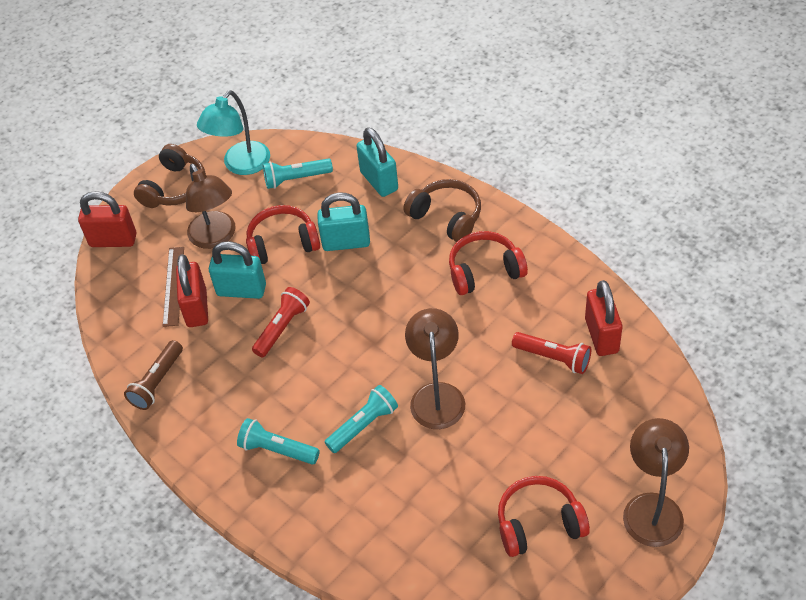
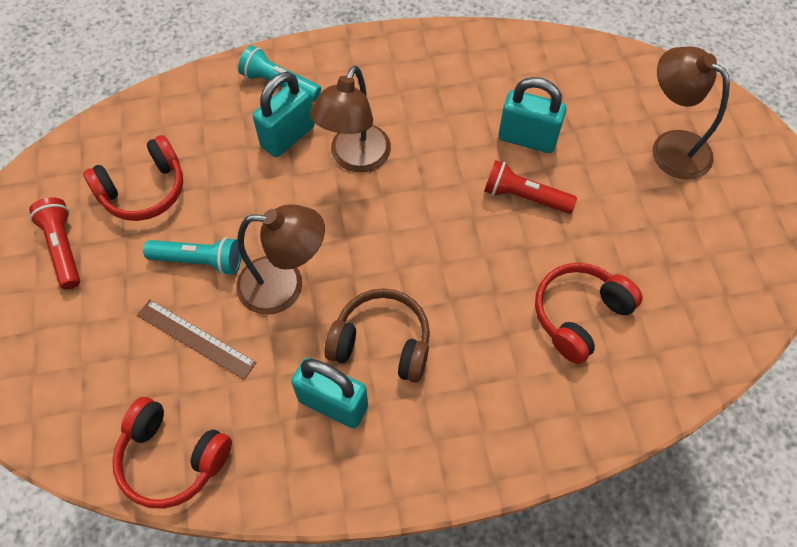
brown flashlight: [124,340,183,410] = 1 -> none = 0
brown headphones: [134,144,206,208] [403,179,481,242] = 2 -> [324,288,430,383] = 1
red padlock: [78,191,136,247] [176,254,208,327] [585,280,622,356] = 3 -> none = 0
turquoise flashlight: [237,418,320,464] [263,158,333,189] [325,385,398,453] = 3 -> [143,237,241,275] [238,45,321,101] = 2
turquoise lamp: [197,90,270,175] = 1 -> none = 0

